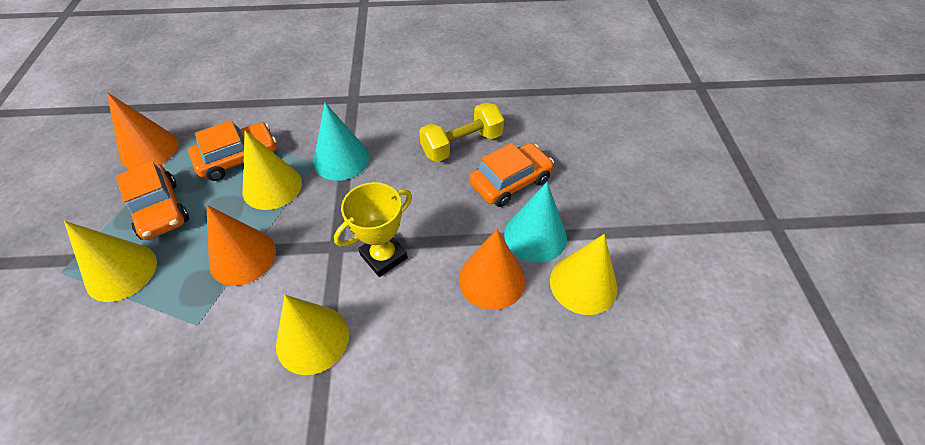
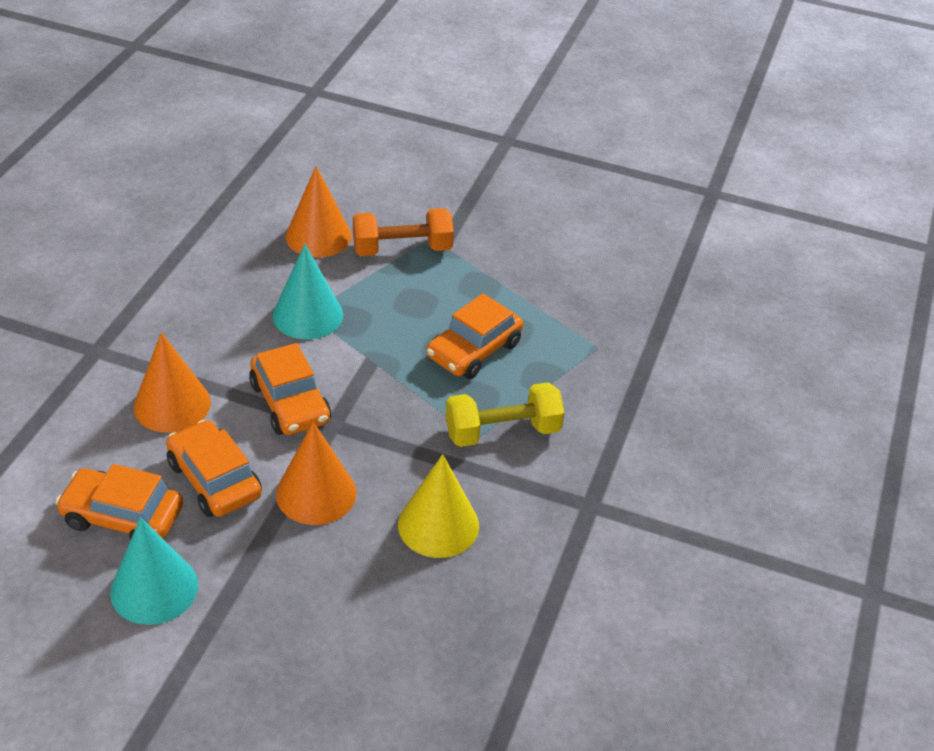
orange car: [116,162,189,240] [188,120,277,181] [469,143,554,207] = 3 -> [55,464,183,540] [166,420,262,517] [249,343,331,435] [427,294,523,379] = 4
orange dumbbell: none = 0 -> [353,208,454,256] = 1
yellow cone: [64,221,157,302] [243,131,302,210] [276,295,349,375] [550,234,618,315] = 4 -> [398,454,479,558] = 1
yellow trophy: [334,182,412,277] = 1 -> none = 0

